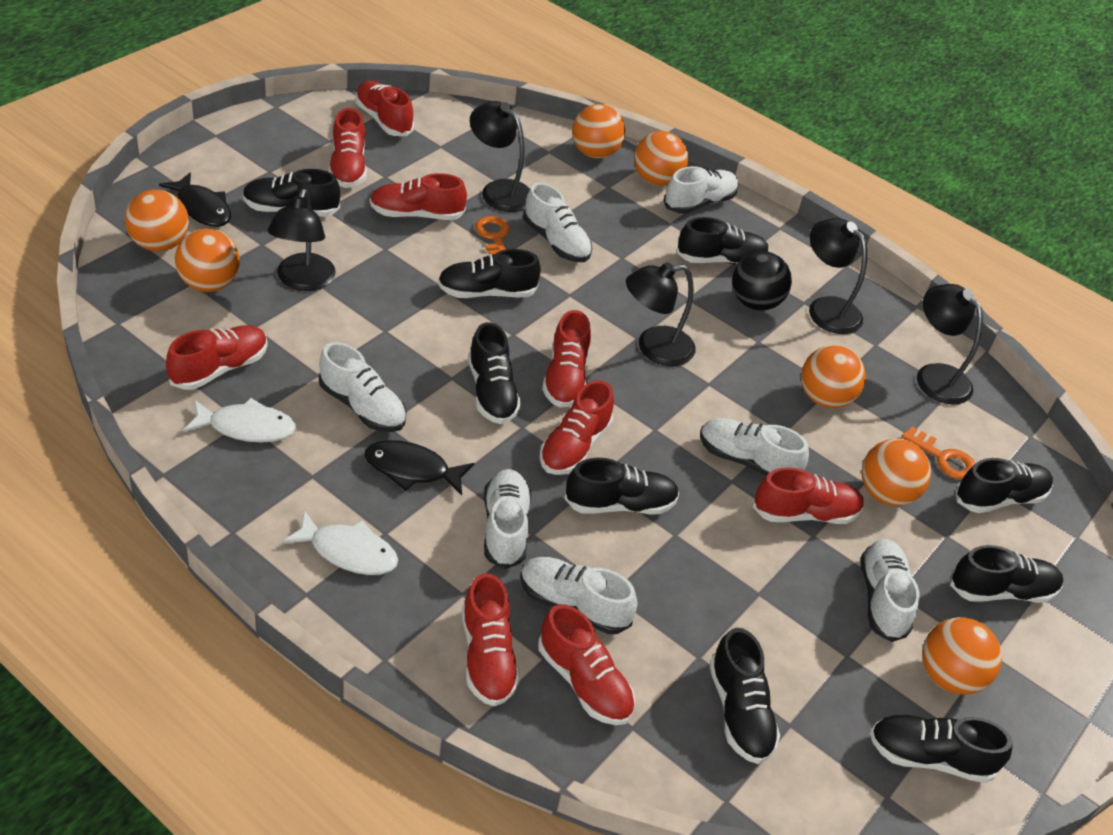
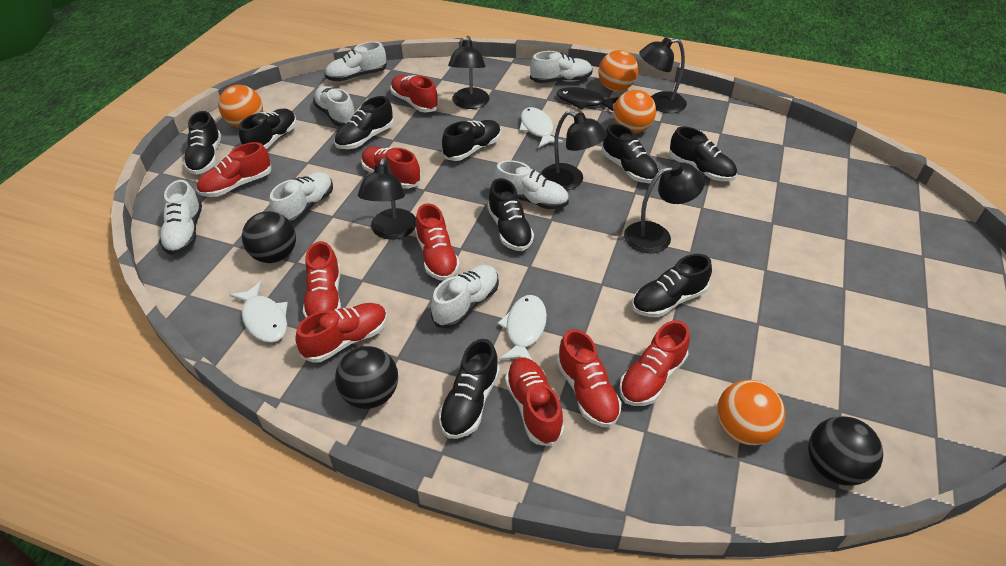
black ball: [732,251,792,311] = 1 -> [242,211,296,263] [335,346,398,409] [808,416,883,486] = 3
black fish: [159,172,231,227] [364,440,474,495] = 2 -> [557,87,619,111] = 1
orange ball: [125,190,189,252] [175,229,240,292] [572,104,625,159] [634,131,688,186] [801,345,866,408] [862,439,931,506] [923,617,1002,695] = 7 -> [218,85,263,128] [598,50,638,91] [613,90,656,133] [717,380,785,445] = 4
orange key: [475,216,510,255] [901,427,976,480] = 2 -> none = 0
white fish: [183,398,296,443] [282,510,398,575] = 2 -> [230,281,288,343] [497,295,547,361] [519,107,563,147] = 3

